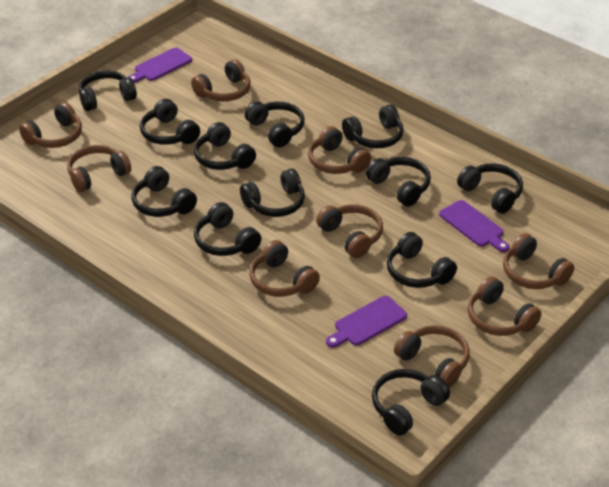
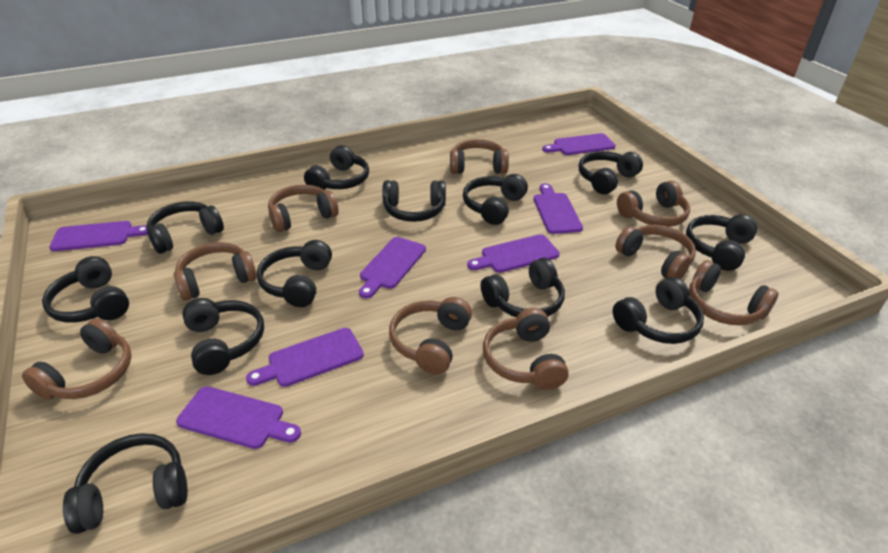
purple cutting board: [128,48,192,83] [326,296,407,348] [439,200,509,252] = 3 -> [49,221,148,251] [176,386,301,449] [246,328,364,387] [359,237,426,298] [467,234,560,273] [534,184,583,234] [542,133,616,155] = 7

